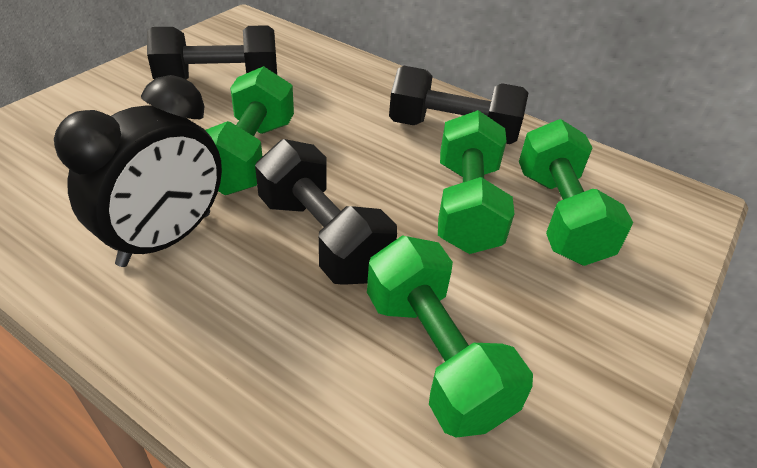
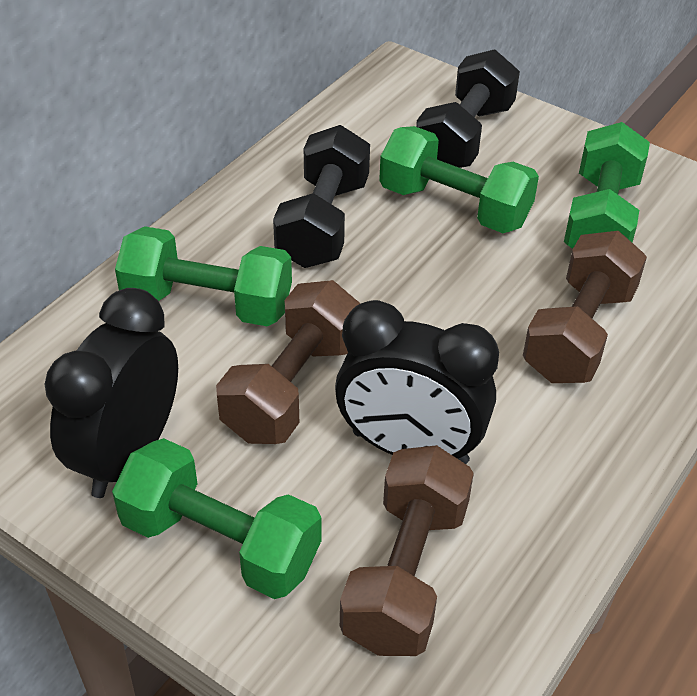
black clock: [54,75,222,267] = 1 -> [45,288,178,498] [335,300,499,464] = 2
black dumbbell: [147,26,277,80] [255,139,397,285] [389,66,528,144] = 3 -> [273,125,370,268] [416,49,520,168] = 2
brown dumbbell: none = 0 -> [216,280,360,444] [340,445,474,656] [523,231,647,383] = 3

